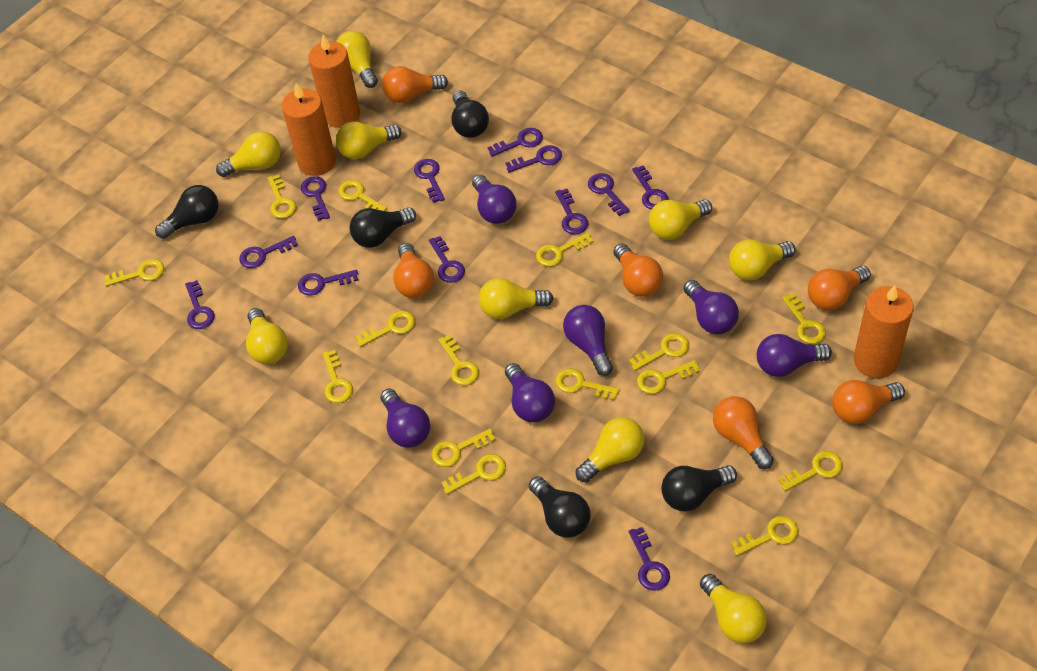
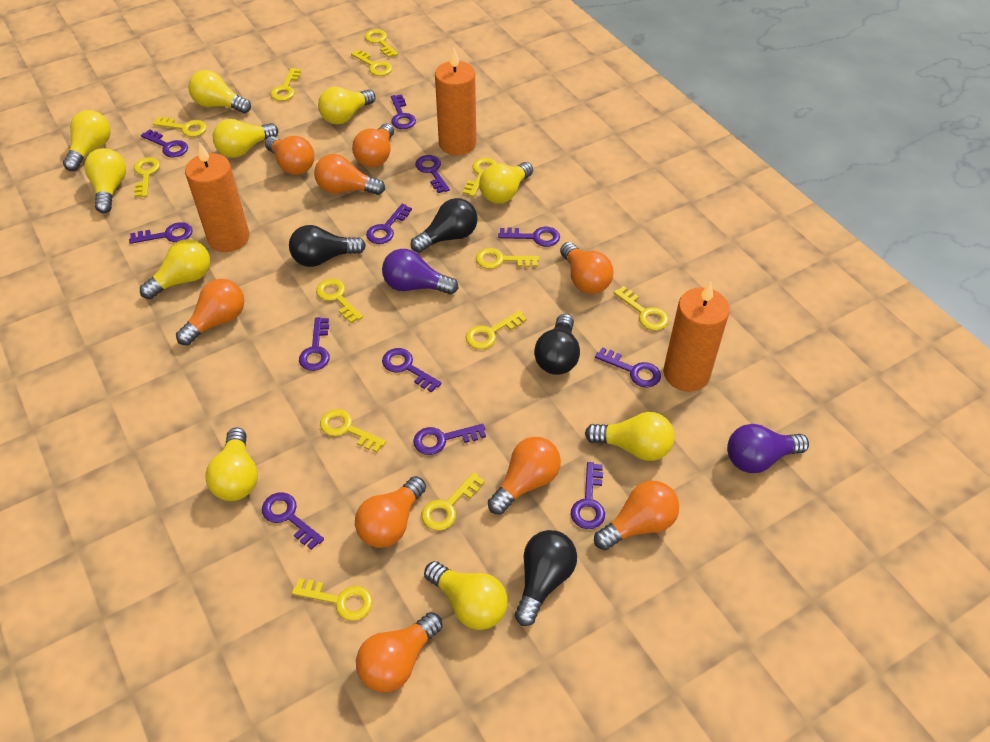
black light bulb: [155,185,218,239] [350,207,416,248] [452,90,489,138] [529,476,590,538] [661,465,737,511] = 5 -> [289,225,366,267] [411,198,478,253] [515,530,577,626] [534,314,580,375] = 4
orange light bulb: [382,66,448,103] [393,243,434,298] [614,243,663,297] [713,396,774,469] [808,265,871,310] [832,380,905,424] = 6 -> [176,279,244,345] [265,136,315,175] [314,154,385,195] [352,123,394,167] [355,476,426,548] [356,612,442,692] [488,437,561,514] [560,242,613,294] [594,481,679,550] = 9
purple light bulb: [380,389,430,448] [472,174,517,224] [505,363,555,422] [563,305,613,376] [684,280,739,334] [757,334,832,377] = 6 -> [382,249,459,295] [727,424,809,473] = 2
yellow key: [104,259,164,286] [268,174,296,219] [322,350,353,403] [338,180,387,211] [355,311,415,347] [431,428,496,467] [438,335,479,385] [441,454,506,494] [536,233,593,267] [556,368,620,401] [629,333,689,371] [637,360,700,394] [731,516,799,556] [778,451,843,491] [782,293,826,344] = 15 -> [134,157,160,197] [153,117,207,137] [270,68,301,101] [292,578,373,621] [316,279,363,323] [320,409,386,453] [351,49,392,76] [365,29,398,58] [421,472,485,531] [463,158,497,197] [466,311,527,349] [476,248,539,269] [614,286,669,330] = 13
yellow light bulb: [216,131,281,177] [246,308,288,364] [336,31,378,88] [336,121,402,159] [479,278,553,319] [575,417,645,482] [649,199,712,240] [700,574,767,644] [729,240,795,280] = 9 -> [63,110,111,171] [84,148,126,213] [140,239,210,299] [188,70,251,113] [205,427,258,501] [213,119,278,158] [318,87,376,125] [424,561,508,630] [479,162,533,204] [585,412,674,461] = 10

